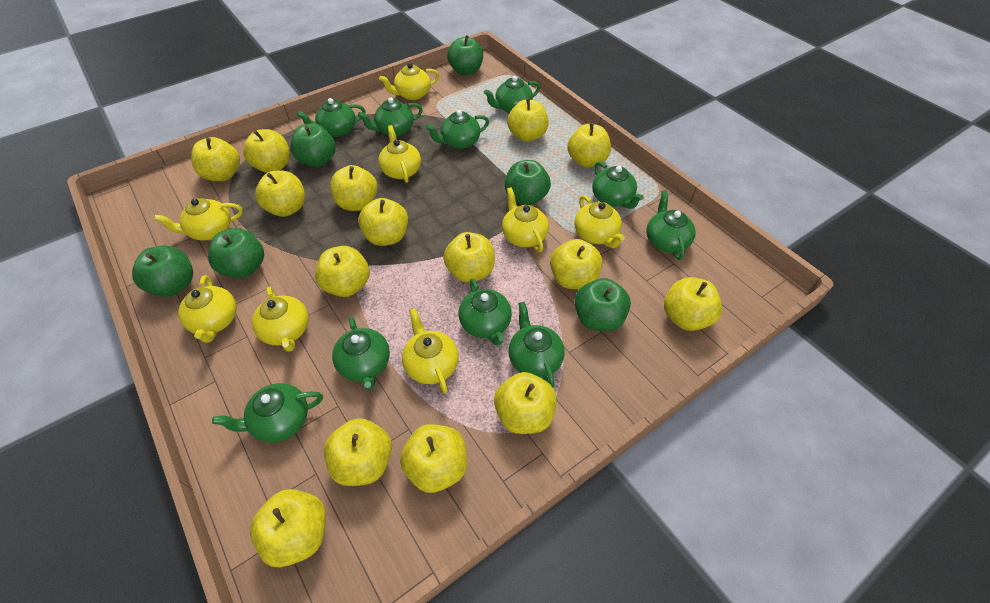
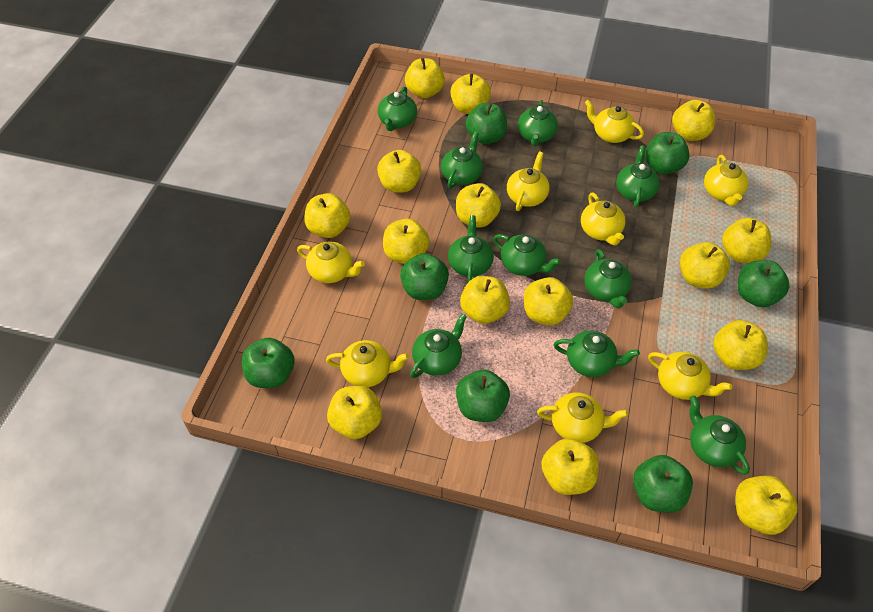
green apple: [132,245,193,297] [208,228,264,278] [290,123,335,167] [447,35,483,76] [505,160,551,205] [574,278,631,332] = 6 -> [241,337,295,388] [400,253,449,300] [456,370,510,422] [466,103,507,144] [633,455,693,513] [645,132,690,174] [738,260,790,307] = 7

